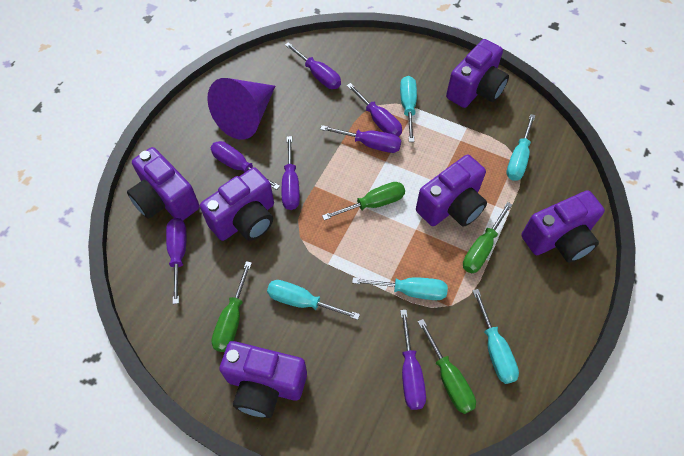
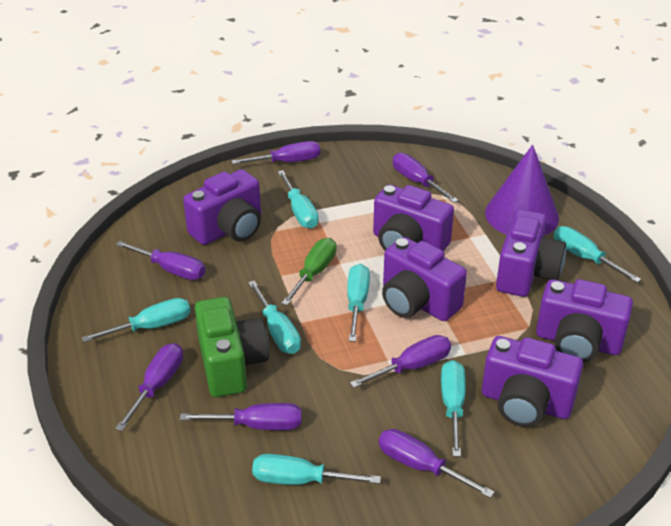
green camera: none = 0 -> [195,297,269,397] = 1
green screwdriver: [211,261,252,352] [322,182,405,220] [418,319,476,414] [463,202,513,273] = 4 -> [281,238,336,306] = 1
turquoise screwdriver: [267,280,360,320] [352,277,448,300] [400,76,417,142] [472,289,519,384] [506,114,536,181] = 5 -> [81,298,190,342] [248,280,301,354] [252,454,381,485] [278,170,319,229] [347,264,370,342] [441,360,466,457] [553,226,641,283] = 7

